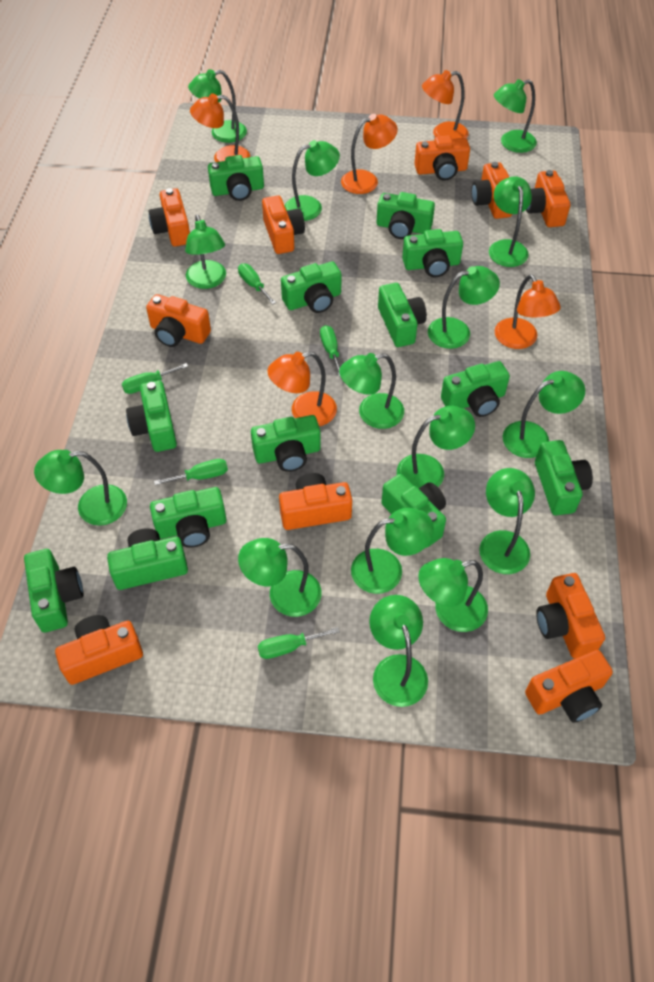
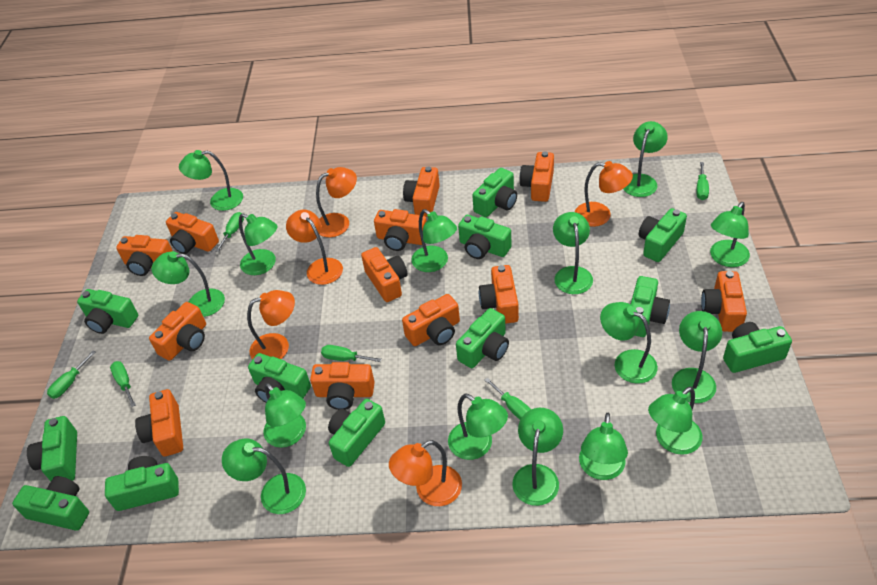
green camera: [24,549,83,632] [107,528,188,590] [126,381,177,452] [150,487,226,548] [208,155,264,201] [251,415,321,472] [281,261,342,313] [377,192,435,239] [378,283,427,347] [382,474,446,548] [402,229,463,277] [441,361,510,417] [535,440,593,515] = 13 -> [12,476,89,531] [27,416,77,481] [77,289,138,334] [105,456,179,511] [248,353,311,402] [328,399,385,467] [456,308,509,368] [458,215,512,259] [472,168,517,217] [630,276,670,337] [639,208,687,262] [723,322,792,373] = 12
green screwdriver: [122,363,188,394] [154,459,228,485] [238,263,276,305] [258,627,340,659] [320,325,341,377] = 5 -> [47,351,96,399] [110,361,136,407] [215,212,244,252] [321,345,382,362] [485,377,531,420] [697,162,709,200] = 6
orange camera: [55,615,143,685] [146,294,211,347] [148,188,190,246] [262,195,305,254] [279,473,352,530] [414,136,470,181] [471,162,512,219] [525,650,613,723] [526,170,570,227] [536,573,605,659] = 10 -> [116,235,172,276] [135,389,183,457] [149,302,206,361] [166,212,219,254] [310,362,375,410] [361,247,408,302] [374,209,427,251] [402,294,460,346] [403,166,440,217] [479,265,519,324] [520,151,554,202] [701,271,747,332] = 12

